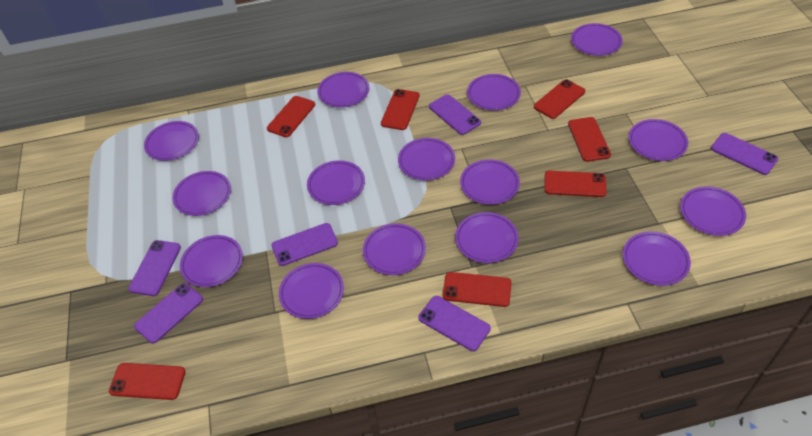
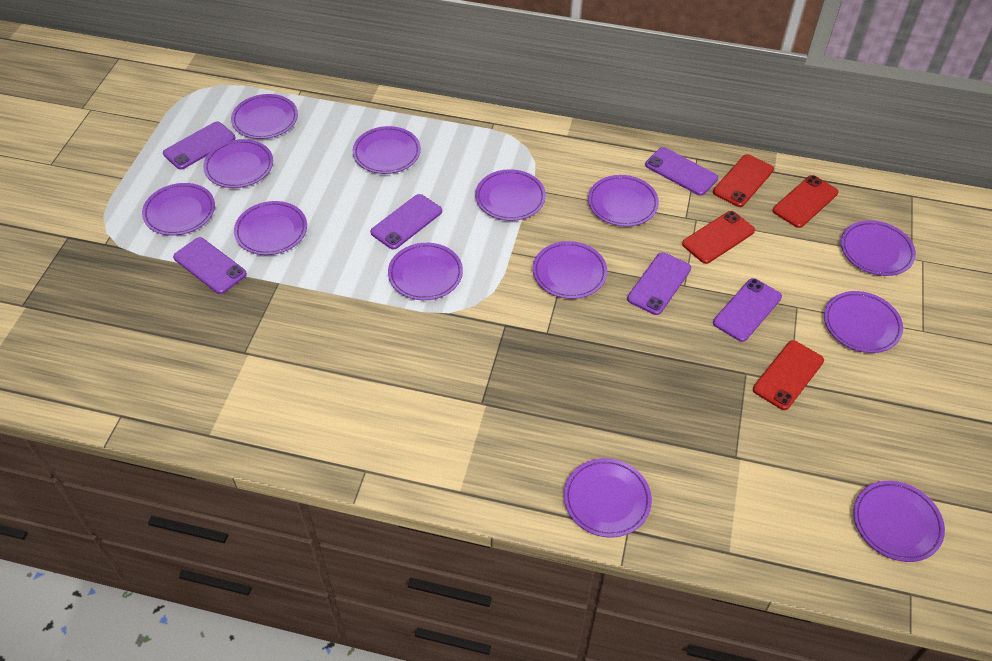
purple plate: [144,121,199,161] [172,171,231,216] [180,235,243,287] [279,263,344,319] [307,160,365,205] [317,72,369,108] [363,223,426,275] [398,138,455,181] [455,212,519,263] [460,159,520,205] [467,74,521,111] [571,23,623,56] [623,231,691,286] [629,119,688,161] [680,187,746,236] = 15 -> [142,183,215,236] [203,139,273,188] [231,94,298,139] [234,201,307,255] [353,126,421,174] [388,243,463,300] [475,169,546,221] [533,241,607,299] [564,458,652,538] [588,175,659,227] [824,291,903,353] [841,220,916,276] [853,481,945,562] = 13
red phone: [109,363,186,400] [267,96,315,137] [381,89,420,130] [443,272,512,307] [534,79,585,119] [544,171,607,197] [568,117,611,162] = 7 -> [682,211,755,264] [713,154,774,207] [753,340,824,410] [773,175,838,228] = 4

